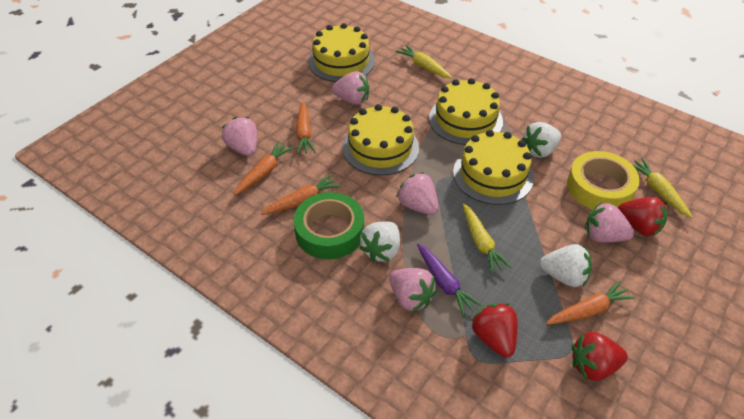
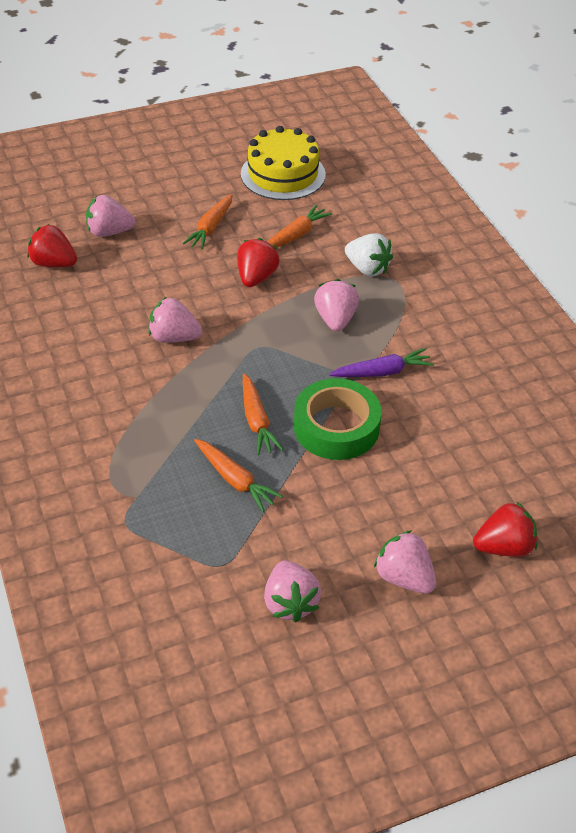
white strawberry: [360,221,400,262] [521,122,561,158] [540,244,592,287] = 3 -> [345,233,393,276] = 1
yellow cake: [308,23,375,82] [342,104,419,175] [429,78,503,145] [453,130,534,205] = 4 -> [241,126,326,200] = 1
yellow carrot: [395,45,452,79] [463,203,512,274] [632,158,693,218] = 3 -> none = 0
yellow tape: [567,151,640,210] = 1 -> none = 0

